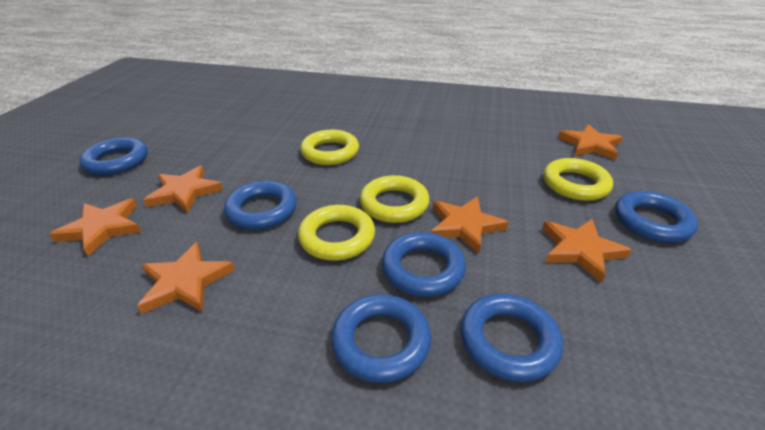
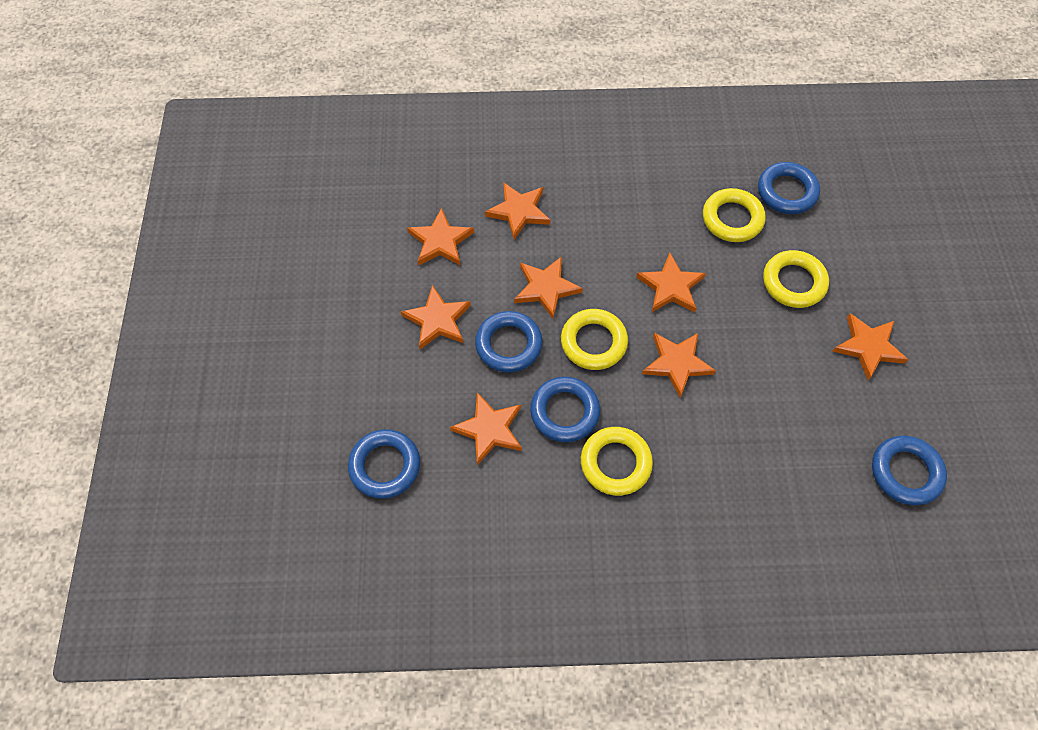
blue ring: [79,137,148,175] [224,181,297,230] [331,294,431,383] [382,232,466,297] [460,293,563,382] [615,191,698,243] = 6 -> [348,429,420,499] [475,311,543,372] [530,377,600,442] [758,162,820,214] [872,436,947,505] = 5
orange star: [50,198,141,257] [137,242,235,314] [144,165,223,213] [431,196,509,253] [542,219,632,283] [558,124,623,160] = 6 -> [401,285,471,350] [407,208,474,266] [450,392,522,466] [485,182,550,240] [514,256,583,319] [636,253,706,313] [642,333,716,398] [833,314,909,380] = 8

